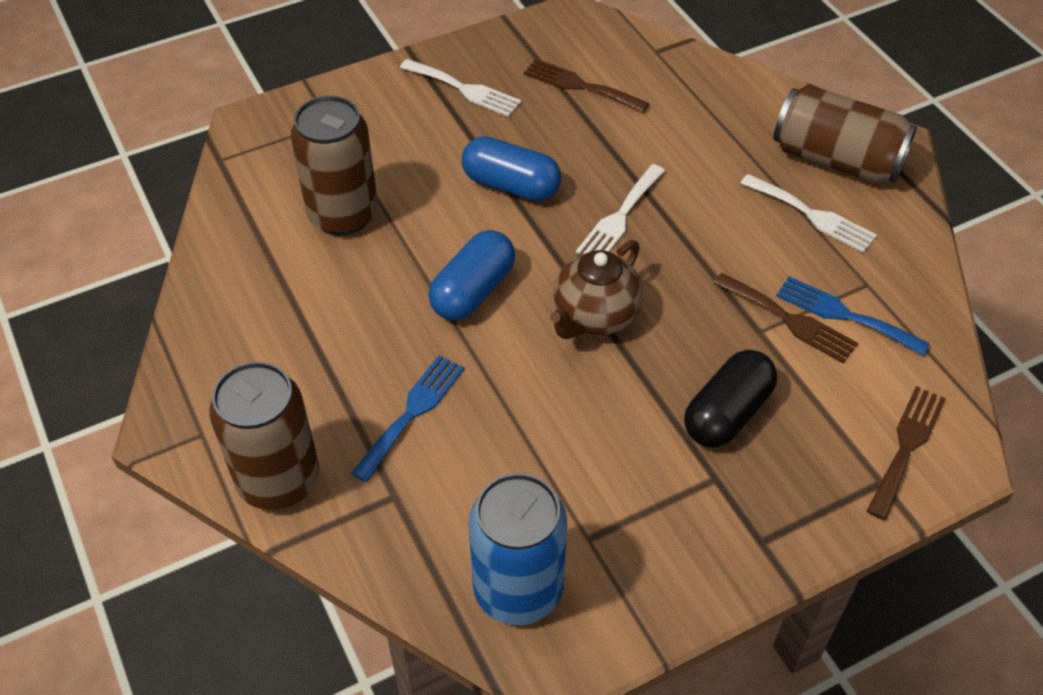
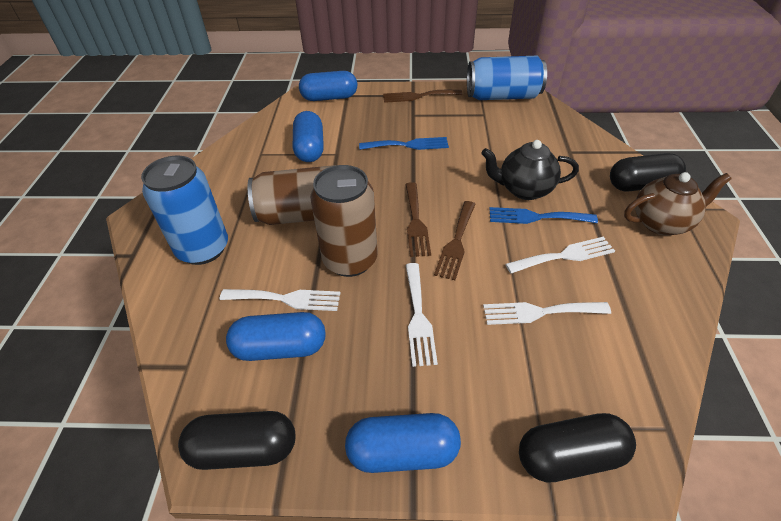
black capsule: [684,350,777,448] = 1 -> [178,411,295,470] [519,413,636,483] [610,153,686,192] = 3
black teapot: none = 0 -> [481,140,579,200] = 1
blue can: [468,473,567,625] = 1 -> [141,156,228,265] [467,56,547,100] = 2
blue capsule: [428,230,515,321] [462,136,561,201] = 2 -> [226,312,326,361] [293,111,324,162] [299,71,357,101] [345,413,461,473] = 4
brown can: [209,361,319,510] [291,95,378,235] [773,85,917,183] = 3 -> [248,165,336,225] [310,165,378,277] = 2
white fork: [400,59,521,117] [576,164,665,254] [740,174,877,253] = 3 -> [220,289,340,311] [406,263,438,367] [483,302,611,325] [505,237,615,273] = 4

